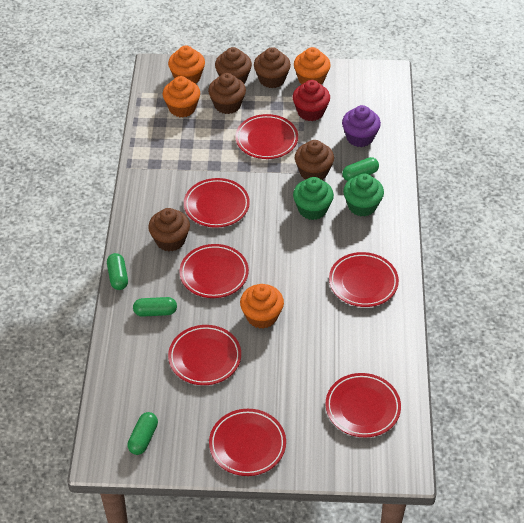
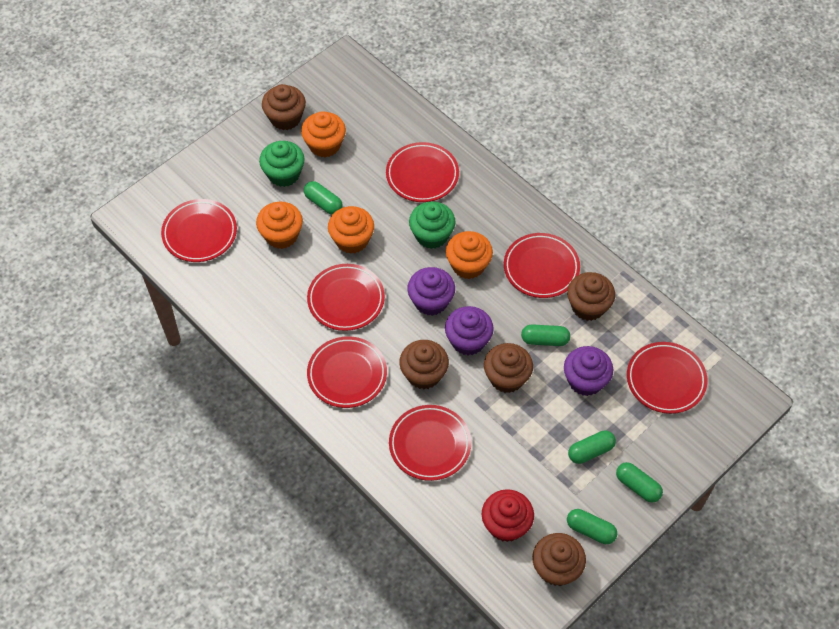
green capsule: [107,253,128,290] [127,412,158,455] [133,297,177,317] [342,157,379,181] = 4 -> [304,181,343,215] [521,324,570,346] [567,509,617,544] [568,431,616,464] [616,462,663,503] = 5
purple cupcake: [342,105,381,147] = 1 -> [407,267,455,316] [445,306,494,355] [564,346,613,396] = 3

